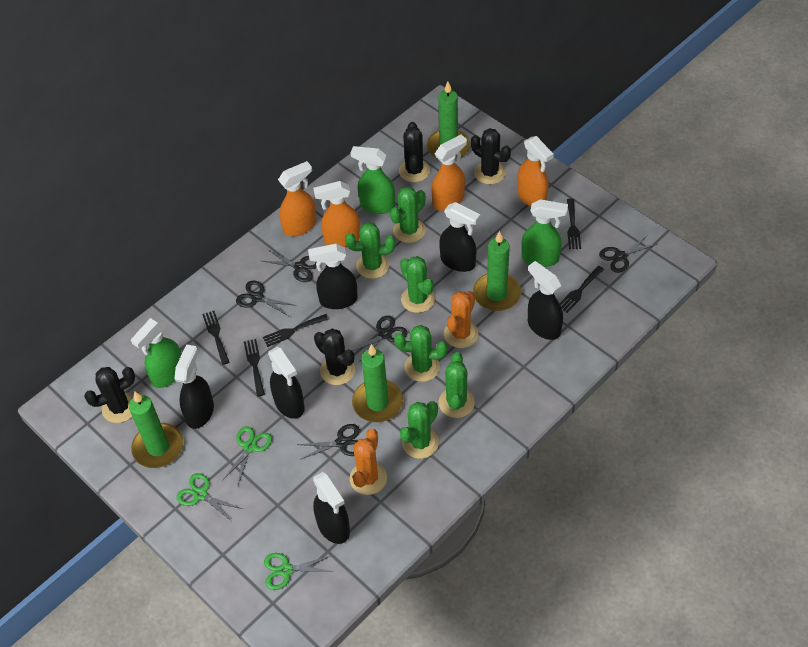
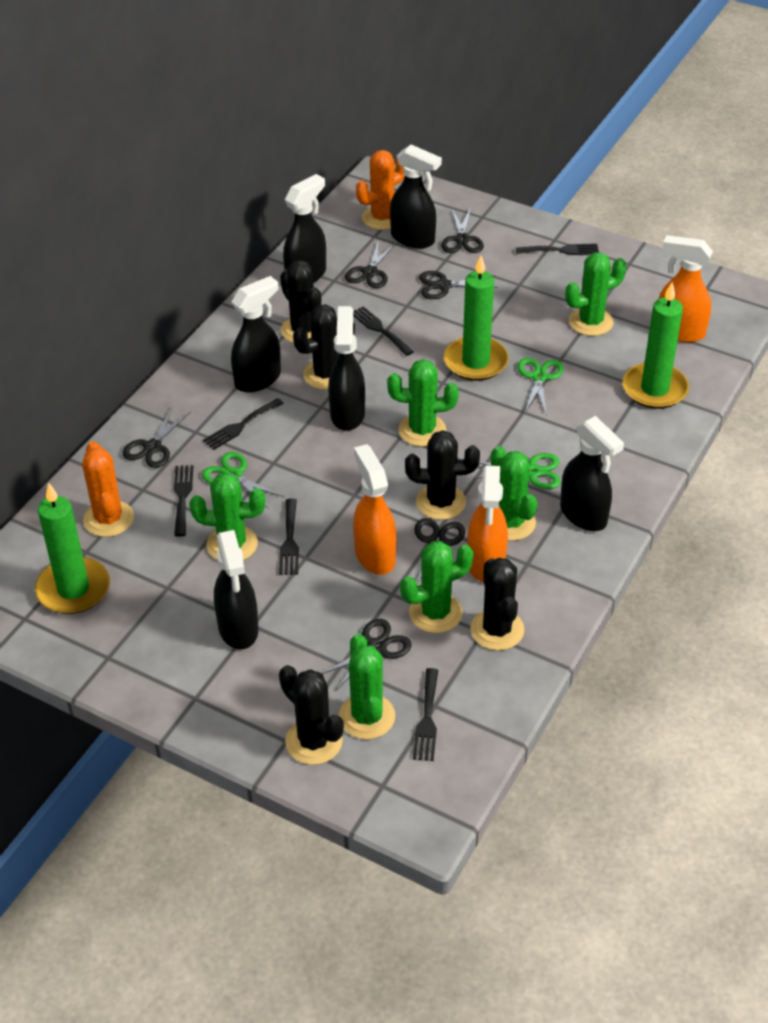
black cactus: [84,367,135,423] [314,329,355,385] [399,122,430,182] [471,128,511,184] = 4 -> [279,665,344,765] [280,260,321,343] [293,304,355,390] [405,430,480,520] [470,558,525,650] = 5
black fork: [202,311,229,365] [244,339,265,397] [263,314,328,347] [560,266,604,313] [567,199,581,249] = 5 -> [174,465,193,537] [203,398,284,450] [279,499,299,575] [353,306,414,356] [413,668,438,761] [516,243,599,255] = 6
black scissors: [236,281,297,316] [262,249,317,282] [297,424,360,459] [352,315,408,363] [599,234,657,273] = 5 -> [123,407,191,468] [322,619,412,690] [345,242,397,288] [414,518,465,583] [419,271,497,299] [441,208,484,253] = 6
green candle: [129,391,183,468] [352,344,403,422] [427,81,471,161] [473,231,521,311] = 4 -> [35,482,110,614] [444,256,509,381] [622,282,689,409] = 3
green spray bottle: [131,317,182,388] [351,146,395,214] [521,199,568,267] = 3 -> none = 0
orange spray bottle: [278,161,317,236] [313,181,360,247] [431,134,467,211] [517,136,554,206] = 4 -> [353,444,397,575] [467,465,508,582] [659,235,713,342] = 3

